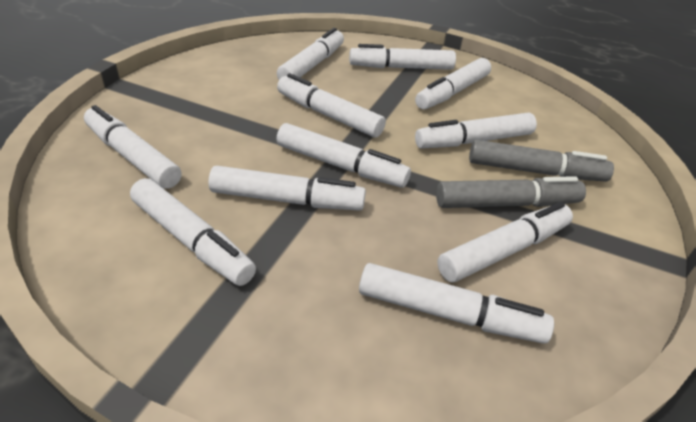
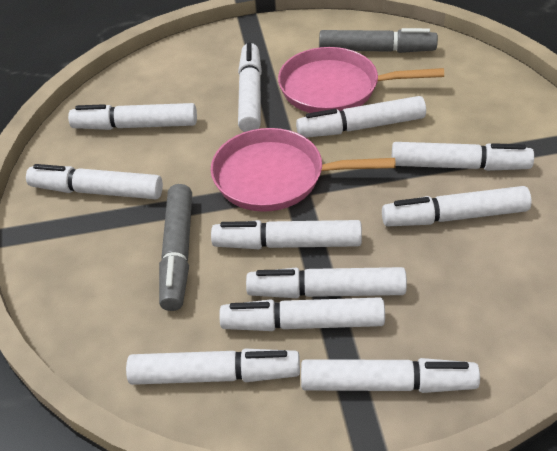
pink pan: none = 0 -> [211,128,396,212] [278,47,444,113] = 2

